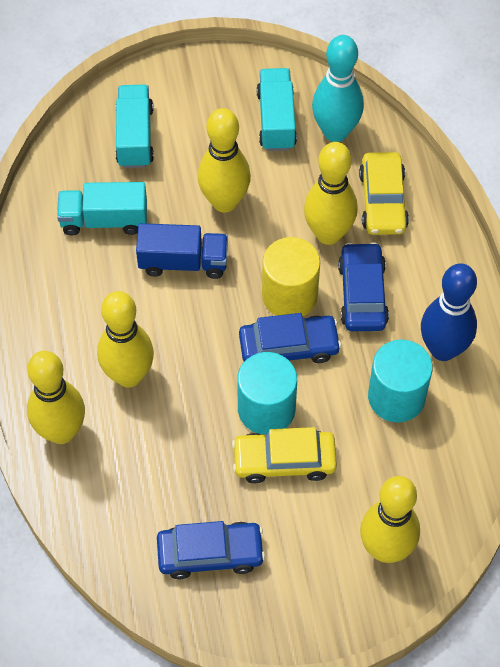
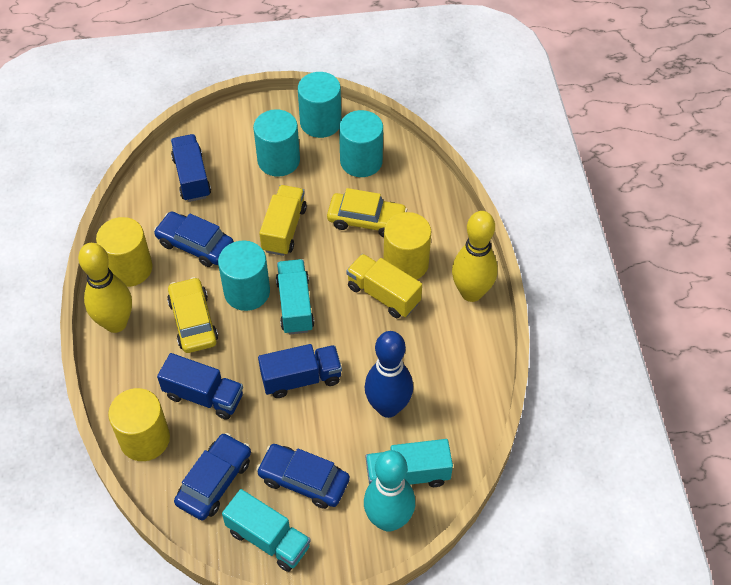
blue truck: [136,223,228,279] = 1 -> [157,353,243,420] [171,134,211,202] [258,344,342,398] = 3
turquoise cylinder: [237,352,297,435] [368,340,433,422] = 2 -> [218,241,270,311] [253,109,300,177] [298,72,341,138] [339,110,383,177] = 4
yellow bowling pin: [27,351,85,444] [97,291,154,388] [198,108,251,213] [304,142,358,245] [360,476,420,563] = 5 -> [78,243,132,333] [452,211,498,302] = 2
yellow cylinder: [262,237,320,316] = 1 -> [96,217,152,287] [108,388,170,461] [384,212,431,280] = 3
yellow truck: none = 0 -> [259,185,307,256] [346,254,422,318] = 2

